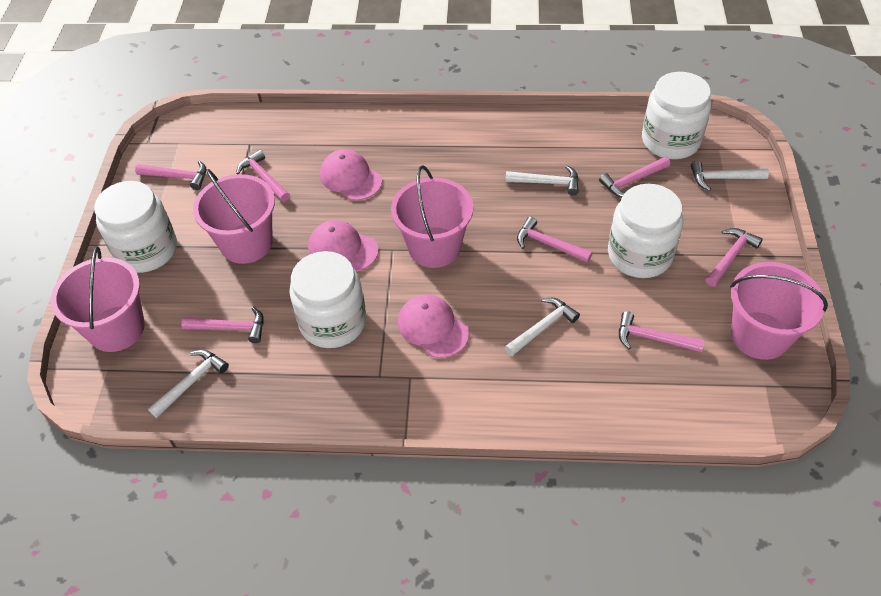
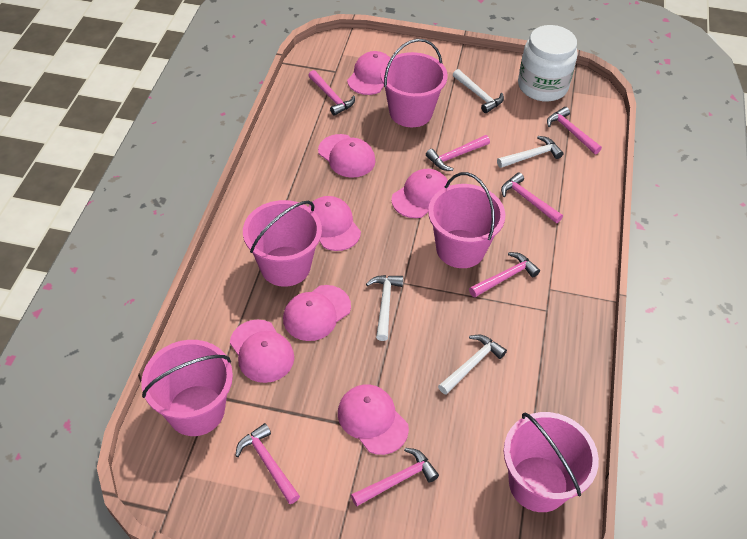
pink bucket: [51,246,145,352] [193,169,275,264] [391,165,473,268] [730,262,828,360] = 4 -> [141,340,233,436] [243,200,322,287] [380,39,448,127] [428,172,505,268] [504,412,599,512] = 5
pink cap: [308,220,379,271] [320,149,382,200] [398,294,469,358] = 3 -> [230,320,294,383] [283,285,351,341] [308,196,361,251] [318,134,376,178] [338,385,409,455] [347,51,390,95] [391,169,450,218] = 7
white jar: [94,181,177,273] [289,251,366,348] [608,184,683,278] [642,72,711,159] = 4 -> [518,25,578,101] = 1

